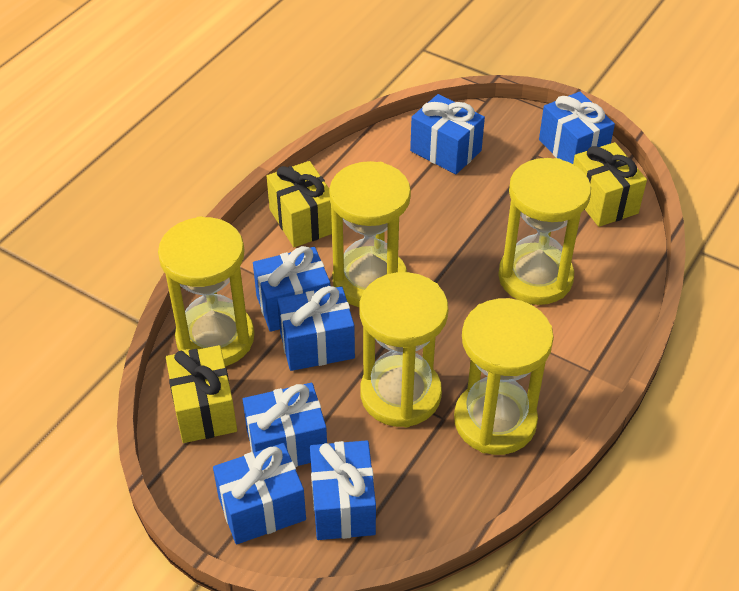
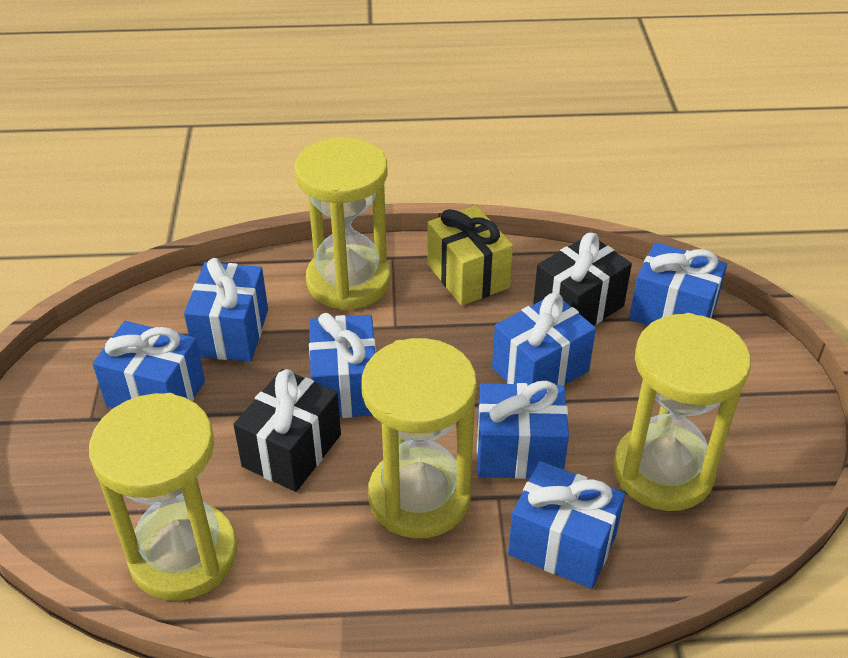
black gift: none = 0 -> [233,369,341,492] [533,233,632,326] = 2
yellow gift: [166,345,237,443] [267,161,332,247] [573,142,647,227] = 3 -> [427,205,513,306] = 1
yellow hourglass: [158,216,254,366] [329,161,411,307] [360,272,448,427] [454,298,554,455] [498,158,591,305] = 5 -> [89,393,237,601] [294,137,391,310] [361,338,477,538] [613,313,751,511] = 4

